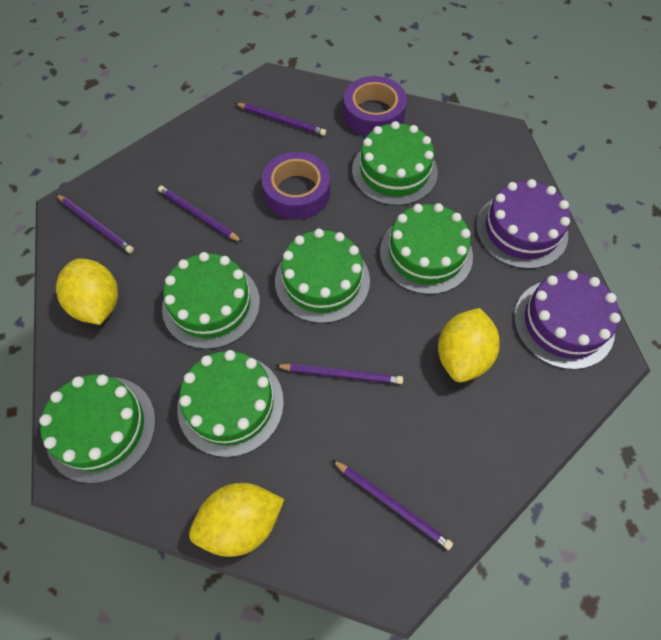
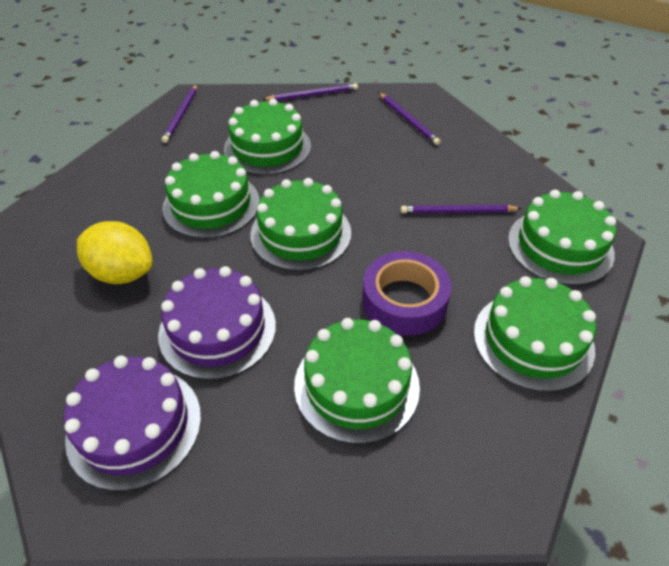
purple pencil: [56,194,134,253] [158,186,242,242] [235,103,326,136] [275,363,403,384] [332,460,453,550] = 5 -> [162,84,197,143] [262,83,358,101] [379,93,441,145] [401,205,522,213] = 4
purple tape: [262,152,330,220] [343,76,407,136] = 2 -> [362,251,452,336] = 1
yellow lemon: [56,258,118,325] [189,483,284,557] [438,308,500,382] = 3 -> [77,221,153,284] = 1

